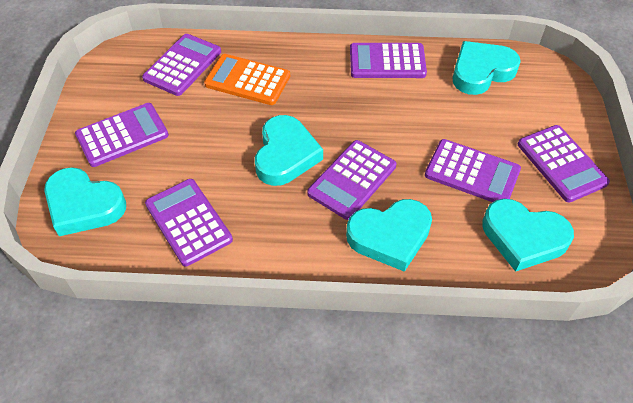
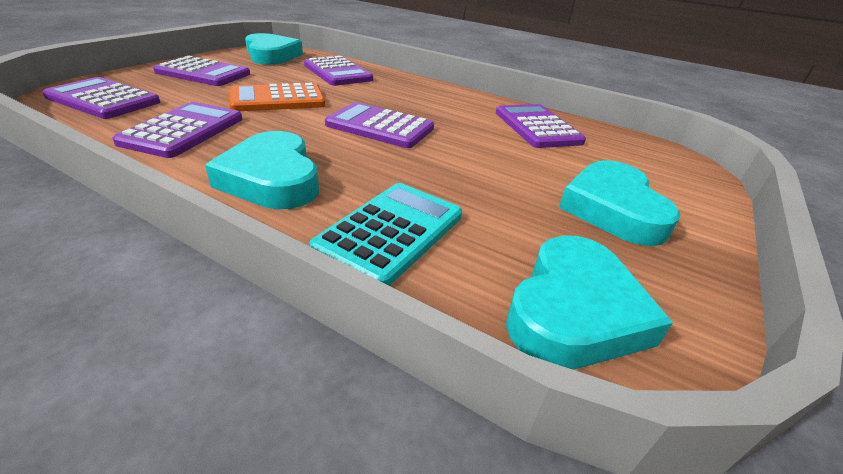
purple calculator: [75,103,169,167] [142,34,221,96] [145,179,233,266] [307,140,396,220] [350,43,427,78] [425,139,521,202] [518,125,610,202] = 7 -> [42,77,160,119] [112,102,243,158] [153,56,250,86] [304,56,373,86] [325,102,434,148] [496,104,586,148] = 6
turquoise calculator: none = 0 -> [309,183,462,286] = 1
turquoise heart: [44,167,126,236] [255,115,323,186] [346,199,432,272] [453,41,521,95] [482,199,574,272] = 5 -> [205,131,319,209] [245,33,303,65] [506,235,673,369] [559,160,680,246] = 4

